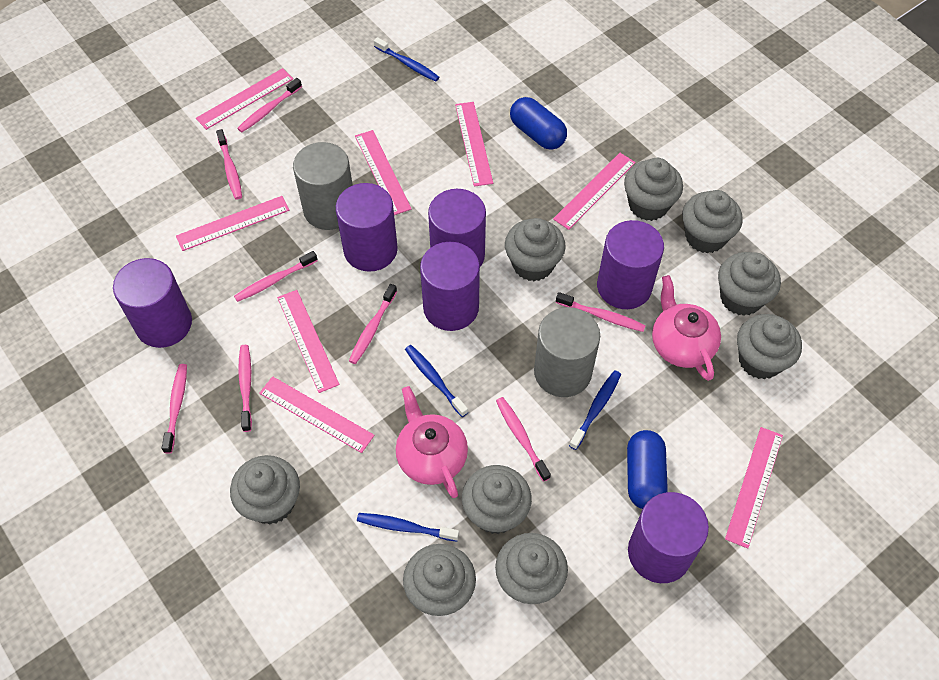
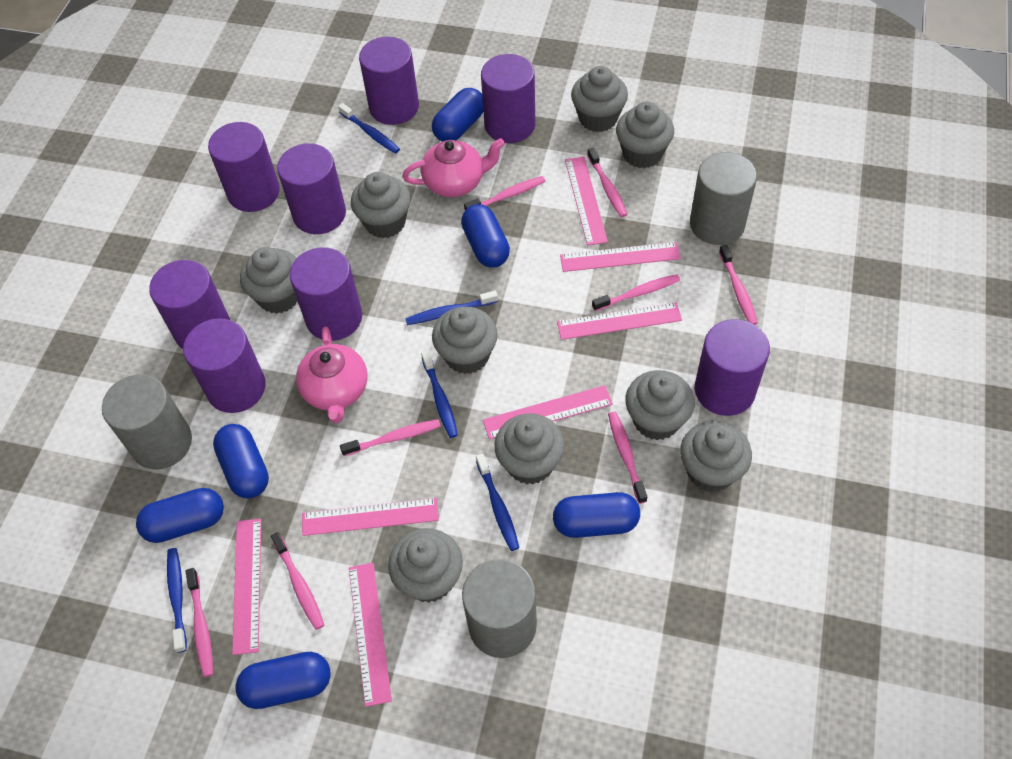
blue capsule: [510,97,567,150] [627,430,668,509] = 2 -> [136,488,224,543] [213,424,269,499] [235,652,331,709] [432,88,484,142] [461,204,510,268] [553,492,640,538] = 6
blue toothbrush: [357,513,459,541] [374,37,440,82] [405,345,468,417] [569,371,621,450] = 4 -> [167,548,187,653] [338,103,400,154] [405,290,498,325] [421,350,458,438] [476,454,519,551] = 5
grey cylinder: [293,142,353,230] [534,307,600,397] = 2 -> [102,374,192,470] [462,559,537,658] [690,152,757,245] = 3
pink ruler: [176,196,289,251] [196,68,293,130] [259,376,374,453] [277,290,339,393] [355,130,412,215] [455,102,493,187] [553,153,636,230] [725,427,783,548] = 8 -> [232,519,261,655] [302,498,439,536] [349,563,392,707] [483,385,613,440] [557,302,682,340] [560,242,681,272] [565,157,608,246] = 7
purple cylinder: [113,258,192,348] [336,183,398,272] [420,242,480,331] [428,189,486,267] [597,220,664,309] [628,492,709,583] = 6 -> [149,260,230,349] [183,318,266,413] [208,122,280,212] [277,143,346,234] [290,247,362,341] [359,37,419,125] [481,54,535,143] [695,319,770,416] = 8

